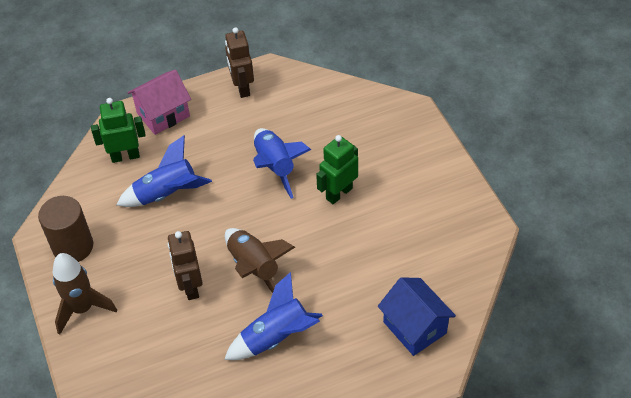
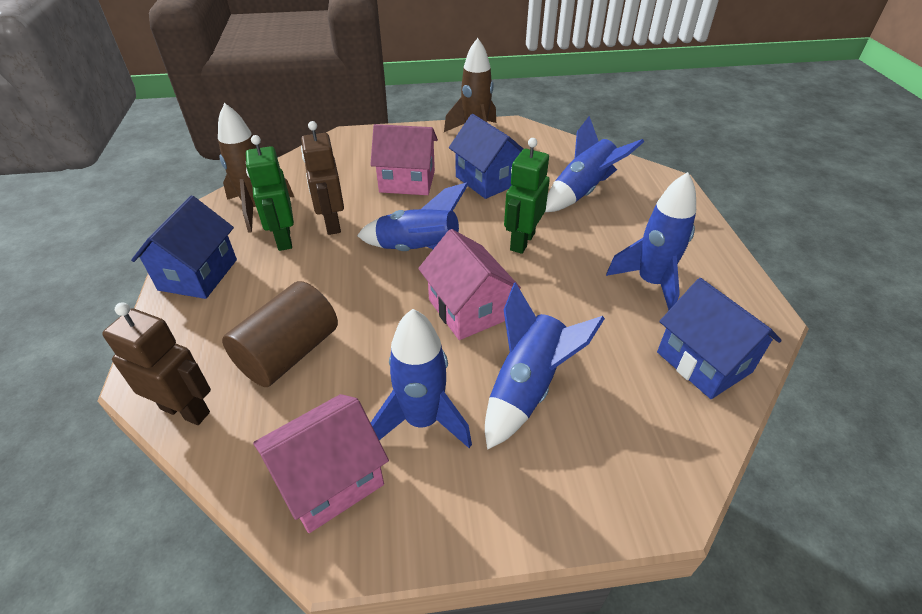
blue house: [378,277,456,356] = 1 -> [131,196,237,299] [449,114,523,199] [657,278,782,399] = 3
blue rocket: [117,135,212,207] [224,272,323,360] [253,128,311,199] = 3 -> [357,182,468,251] [371,309,472,448] [485,282,605,450] [545,116,644,212] [606,172,696,310] = 5
pink house: [127,70,191,135] = 1 -> [253,394,389,533] [370,124,438,195] [418,229,521,340] = 3

